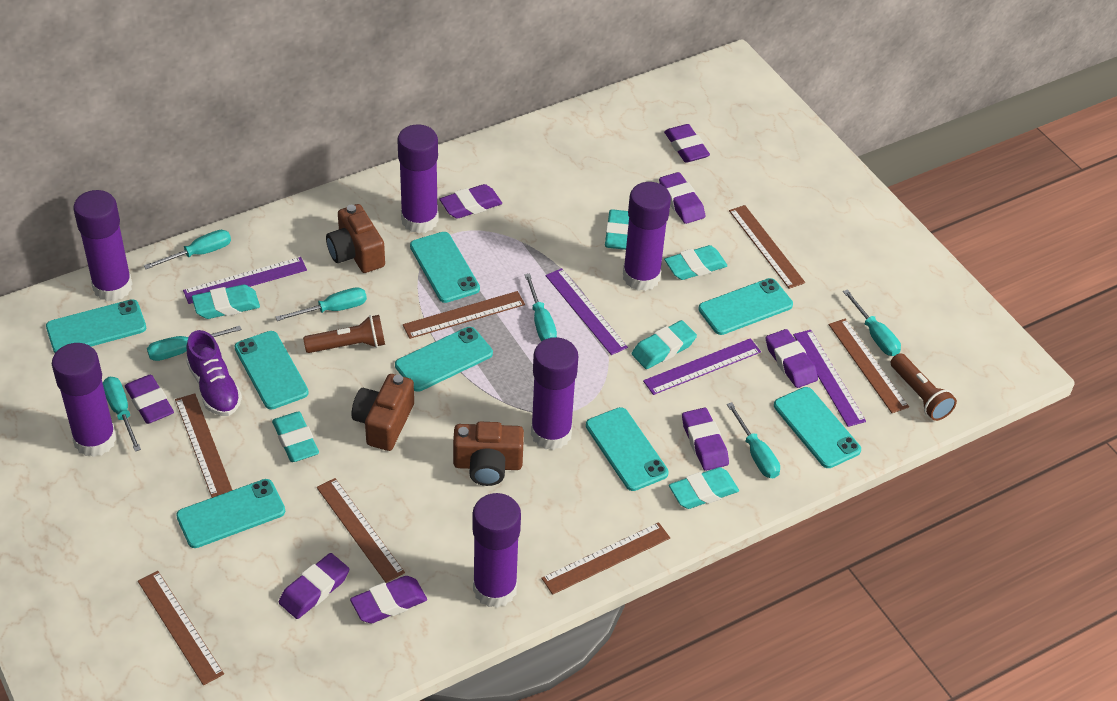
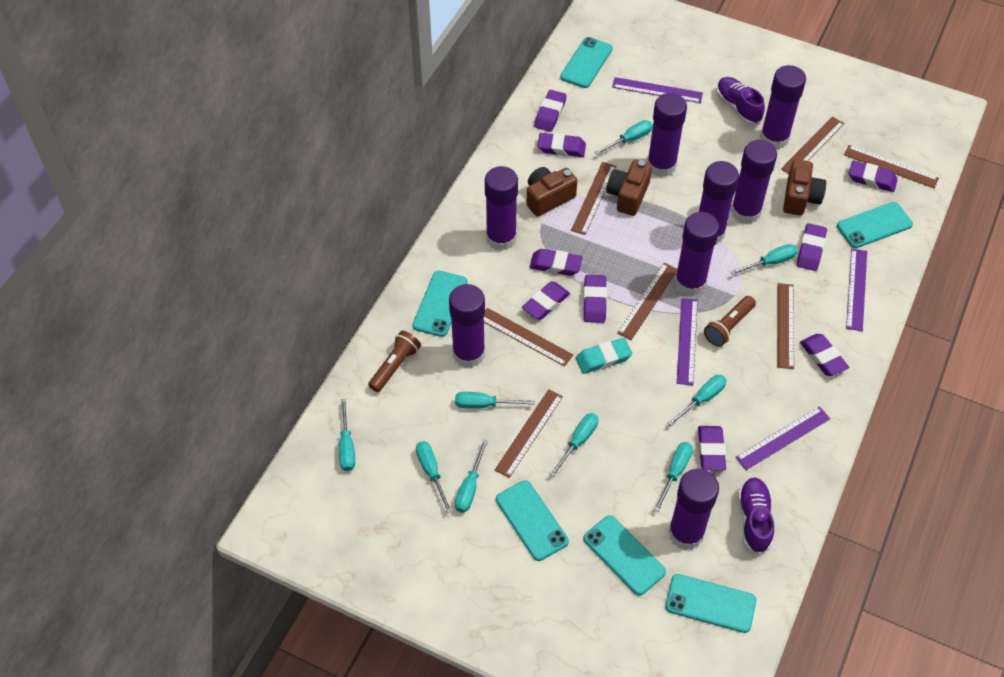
purple eraser: [125,375,174,424] [279,553,349,619] [350,576,427,623] [439,184,502,219] [659,172,705,224] [664,124,710,163] [682,408,729,471] [766,329,818,388] = 8 -> [522,281,570,320] [529,249,583,276] [534,90,567,132] [537,133,586,157] [583,275,607,323] [698,426,726,471] [797,223,827,271] [800,334,849,376] [849,161,898,192] = 9
purple glue stick: [52,343,117,457] [73,190,132,301] [397,124,438,233] [472,493,521,608] [531,337,578,450] [623,182,671,291] = 6 -> [449,284,485,368] [485,166,518,251] [647,93,687,177] [668,469,719,550] [675,212,719,296] [699,161,739,245] [731,140,777,224] [760,65,806,149] = 8
purple shoe: [186,330,242,416] = 1 -> [716,77,765,125] [738,477,774,555] = 2
turquoise eraser: [192,285,260,319] [272,412,319,462] [605,209,629,250] [632,320,697,369] [664,245,727,280] [669,467,739,509] = 6 -> [576,338,632,374] = 1
turquoise phone: [46,299,146,353] [176,479,285,548] [234,331,309,409] [395,327,493,392] [410,232,480,303] [586,407,669,491] [698,278,793,335] [774,387,861,468] = 8 -> [412,271,467,337] [496,480,569,561] [560,37,613,88] [583,515,666,596] [665,574,756,633] [837,202,913,248] = 6
turquoise screwdriver: [103,377,141,452] [144,230,231,269] [147,326,242,361] [276,287,367,321] [525,274,557,341] [727,402,780,478] [843,289,901,356] = 7 -> [339,399,355,471] [416,441,452,513] [455,392,535,409] [455,439,488,513] [549,413,598,477] [594,120,653,155] [654,442,693,512] [667,375,727,426] [730,244,798,275] = 9

